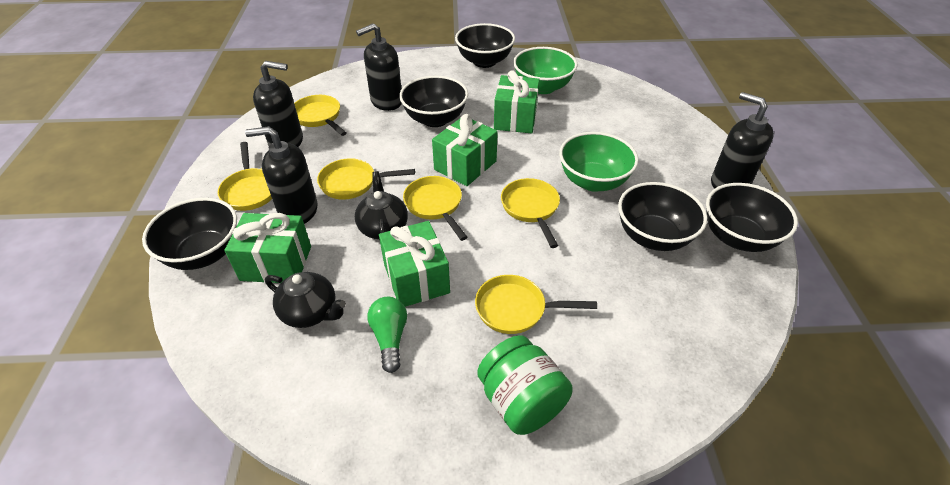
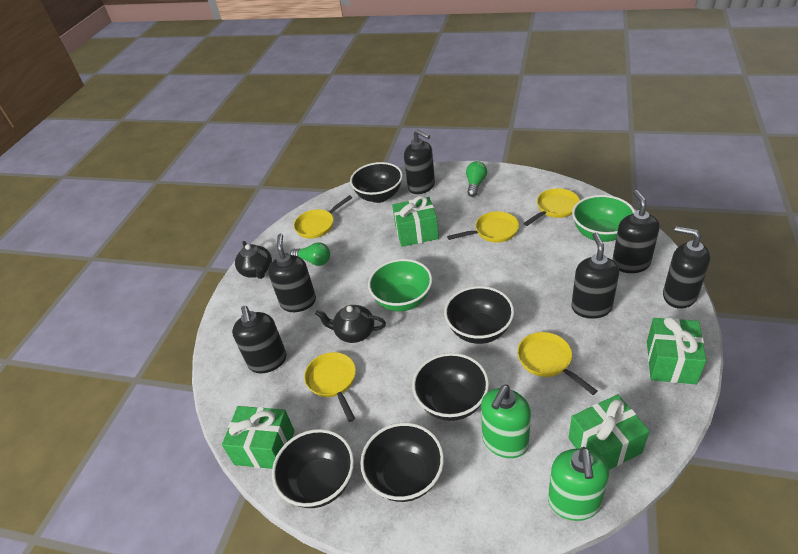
black soap dispenser: [245,126,318,224] [253,61,303,147] [356,23,402,111] [711,92,774,189] = 4 -> [232,306,287,373] [268,234,316,312] [404,129,435,194] [571,232,619,319] [612,190,659,273] [663,226,710,309] = 6
green jar: [477,335,573,435] = 1 -> none = 0
green light bulb: [368,297,407,373] = 1 -> [290,242,330,266] [466,161,487,197] = 2
green soap dispenser: none = 0 -> [481,385,531,458] [548,447,609,521] = 2
yellow pan: [217,142,272,211] [294,95,347,136] [317,158,415,200] [403,176,468,241] [475,275,597,334] [501,178,560,248] = 6 -> [294,195,352,239] [304,352,356,422] [447,211,519,242] [517,332,597,395] [523,188,580,226] = 5

